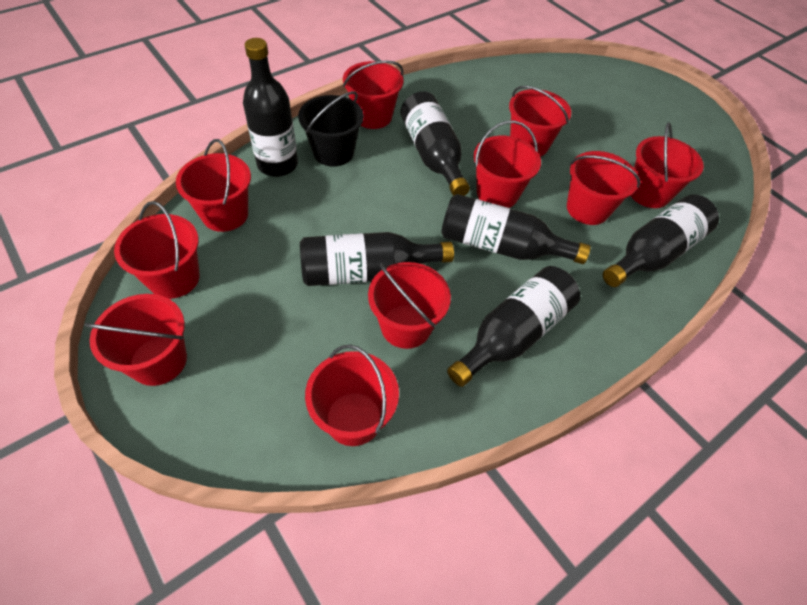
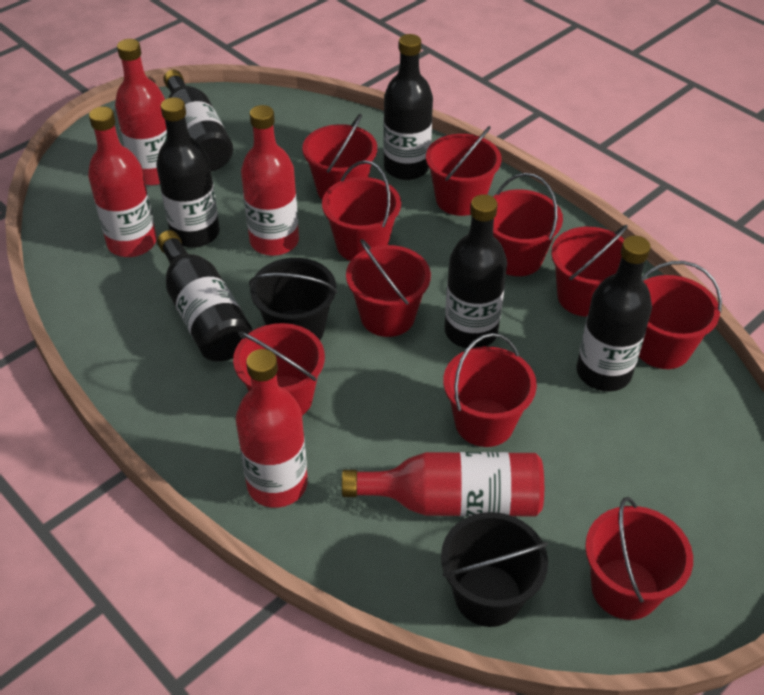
black bucket: [298,91,364,167] = 1 -> [249,258,338,340] [441,512,548,627] = 2
red bottle: none = 0 -> [88,106,157,257] [115,39,167,185] [236,349,308,508] [241,105,299,256] [342,452,544,517] = 5

